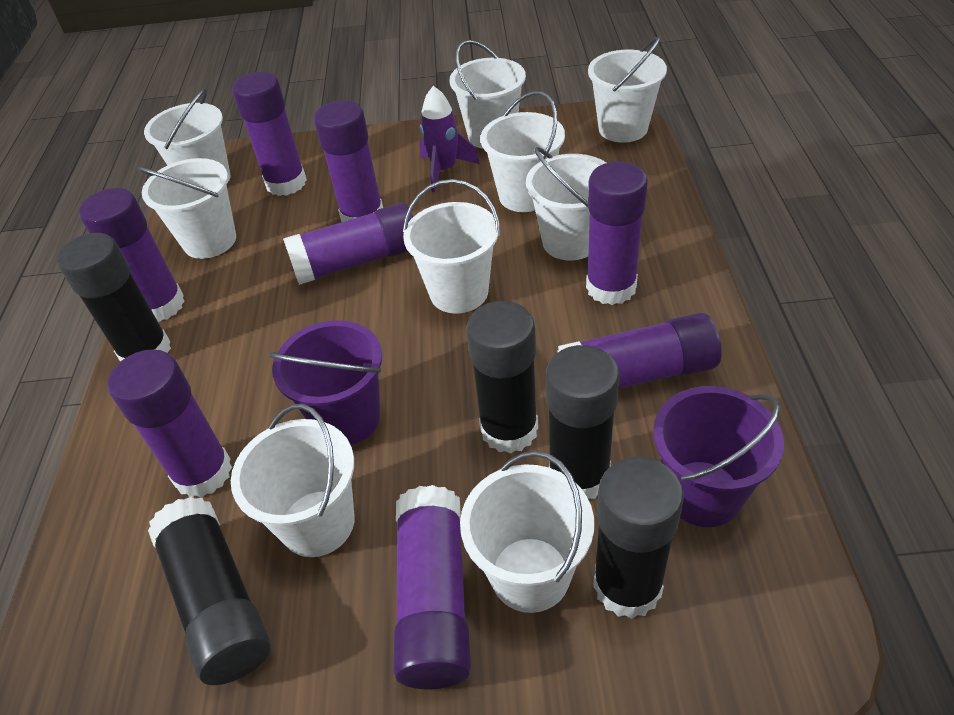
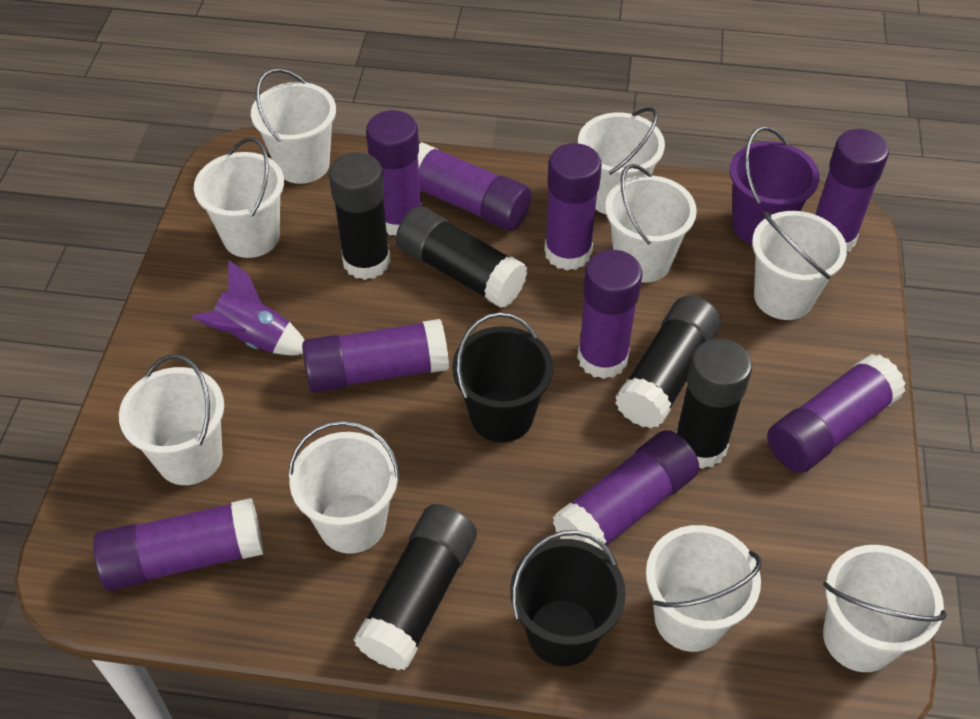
black bucket: none = 0 -> [452,312,553,442] [510,530,626,666] = 2
purple bucket: [268,320,382,445] [653,386,784,527] = 2 -> [730,126,820,245] = 1
purple glue stick: [79,188,185,322] [108,349,232,498] [232,72,307,196] [283,203,413,285] [314,100,383,222] [394,485,471,689] [557,313,722,389] [586,162,648,305] = 8 -> [93,498,263,591] [302,319,449,393] [366,110,421,235] [418,142,532,231] [544,143,602,270] [553,430,699,551] [577,250,642,379] [767,354,905,473] [815,129,889,252] = 9

